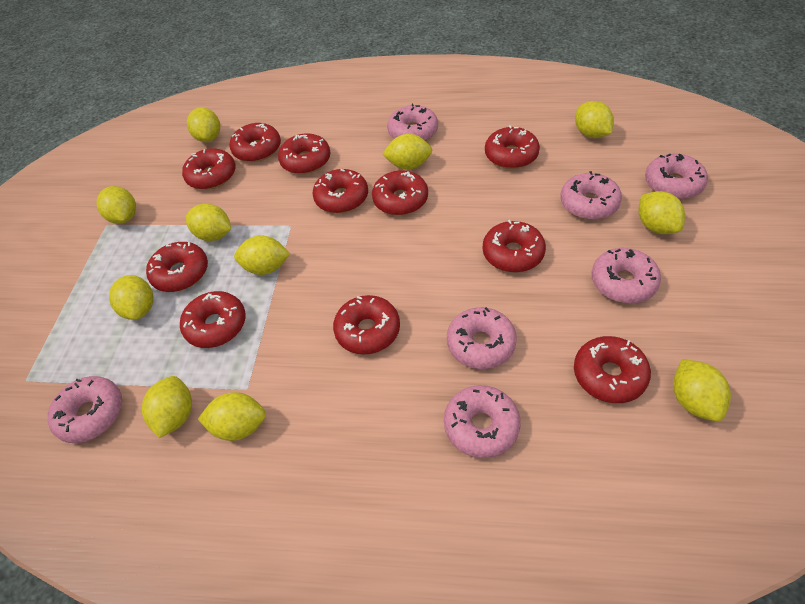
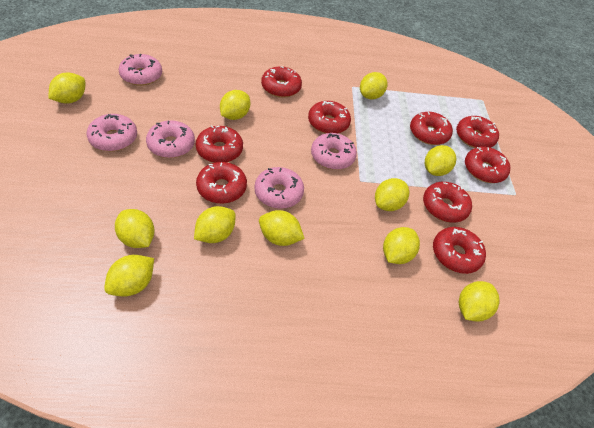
pink donut: [47,376,122,443] [387,104,438,141] [444,385,521,458] [447,307,517,369] [560,171,622,220] [591,248,661,304] [645,154,708,200] = 7 -> [87,114,137,151] [119,54,162,86] [146,120,195,158] [254,167,304,209] [311,133,357,170] = 5
red donut: [146,242,208,292] [180,291,246,348] [182,148,236,190] [230,123,281,162] [278,133,330,174] [313,169,368,213] [333,295,400,354] [372,170,428,215] [483,220,546,273] [485,125,540,169] [574,336,651,403] = 11 -> [196,125,243,163] [196,162,247,204] [261,66,302,98] [308,101,351,134] [410,112,453,145] [423,182,472,223] [433,227,486,274] [456,116,499,148] [465,147,510,183] = 9

